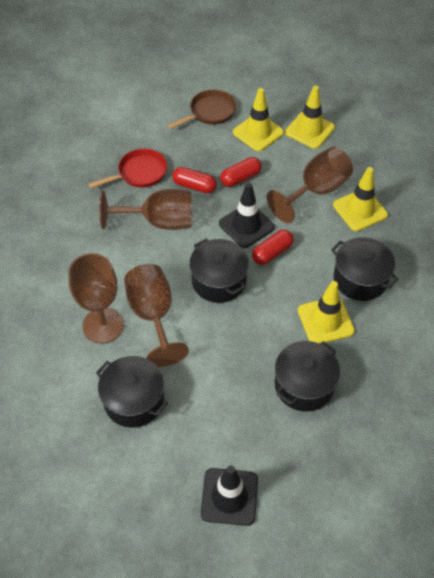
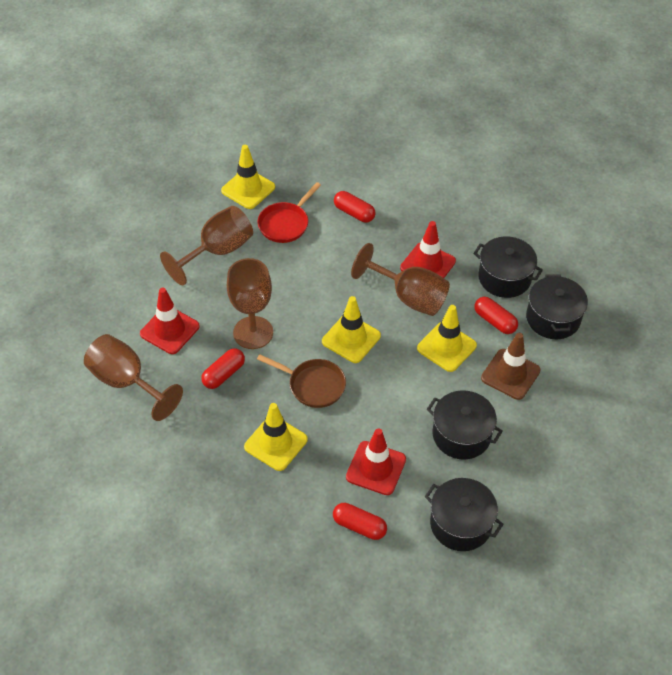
black traffic cone: [201,466,258,526] [219,183,275,248] = 2 -> none = 0
brown traffic cone: none = 0 -> [481,333,540,400] = 1
red capsule: [172,167,217,193] [220,157,262,187] [252,230,293,265] = 3 -> [201,348,245,389] [333,503,387,540] [334,191,376,223] [474,297,518,334] = 4
red traffic cone: none = 0 -> [140,288,200,354] [346,428,406,495] [400,221,456,278] = 3

